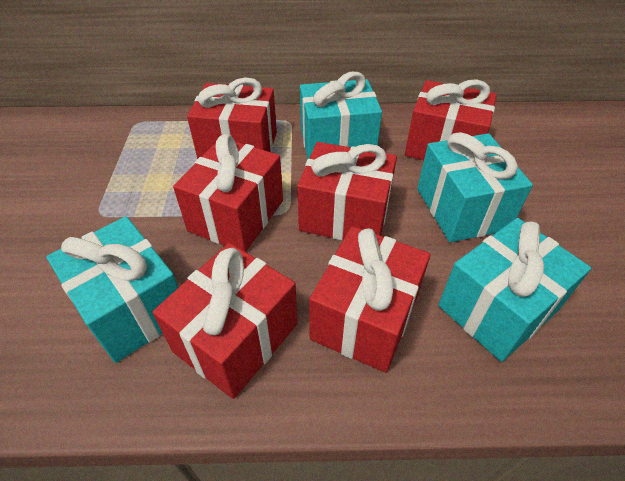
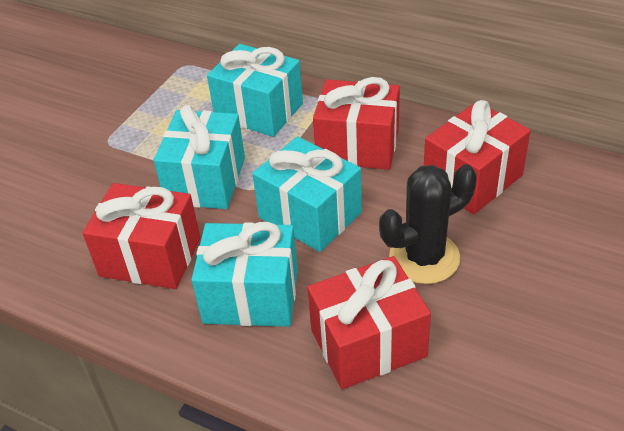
black cactus: none = 0 -> [379,164,477,284] = 1
red gift: [152,243,297,399] [173,134,283,252] [187,77,277,159] [297,142,397,240] [309,226,431,373] [405,79,497,160] = 6 -> [83,183,201,289] [307,256,431,389] [313,77,400,170] [424,100,531,215] = 4

